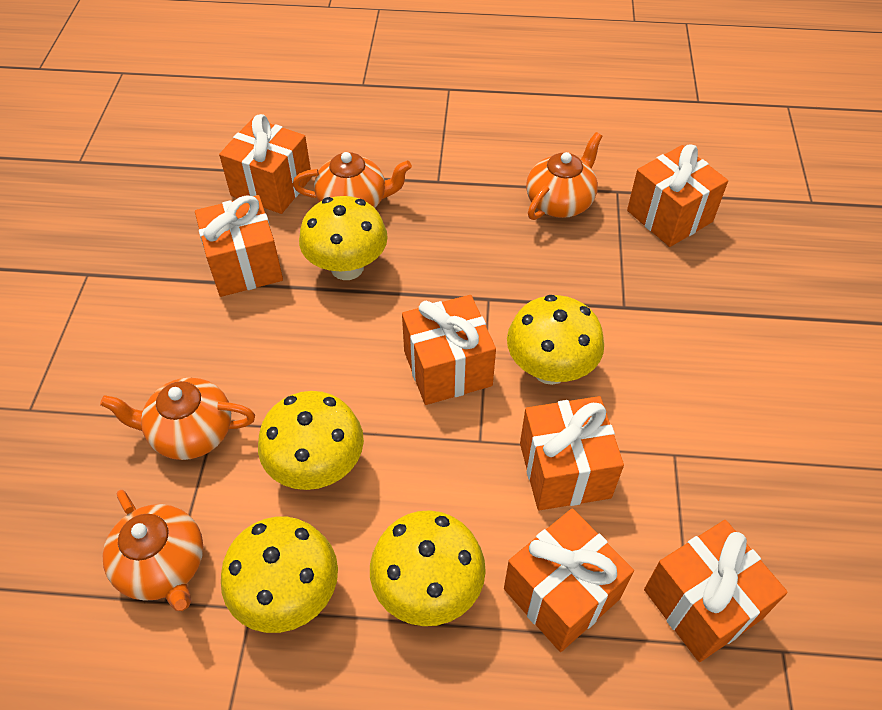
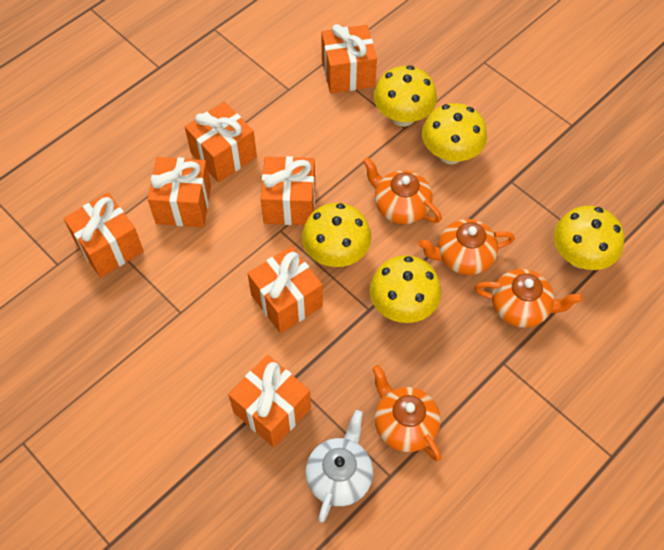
white teapot: none = 0 -> [305,410,373,523] = 1

